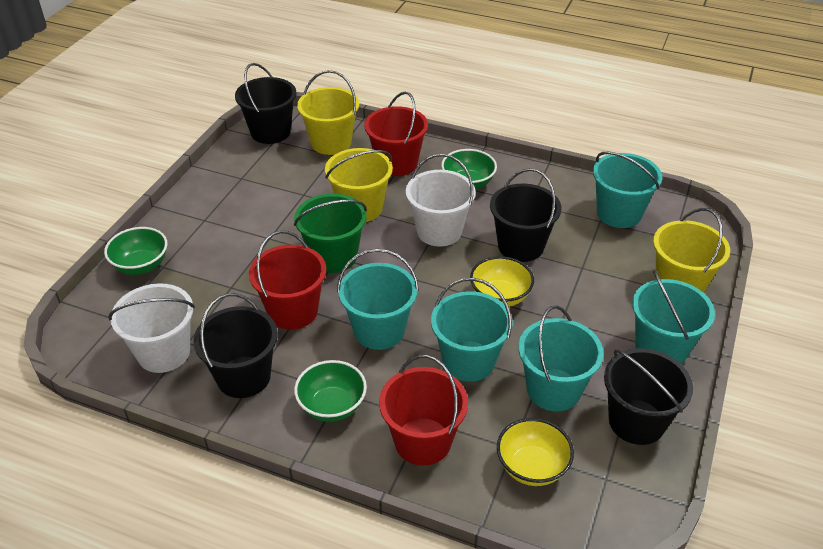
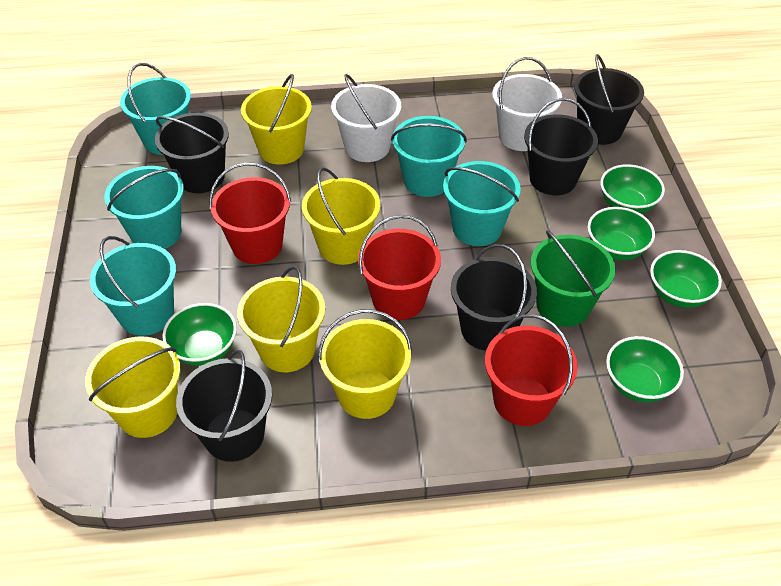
black bucket: [193,293,278,398] [235,63,297,144] [490,168,561,262] [604,348,693,445] = 4 -> [155,113,229,193] [176,350,272,462] [451,244,537,351] [524,98,598,195] [574,54,644,145] = 5
green bowl: [104,227,167,275] [294,360,367,422] [441,149,497,189] = 3 -> [162,303,237,366] [588,207,655,260] [600,164,665,214] [606,336,684,402] [650,250,722,308] = 5
yellow bowl: [470,256,534,307] [497,418,574,486] = 2 -> none = 0
yellow bucket: [297,70,359,155] [325,148,393,222] [653,208,730,293] = 3 -> [85,337,180,438] [237,266,325,372] [241,74,312,165] [302,167,380,265] [318,309,412,419] = 5

